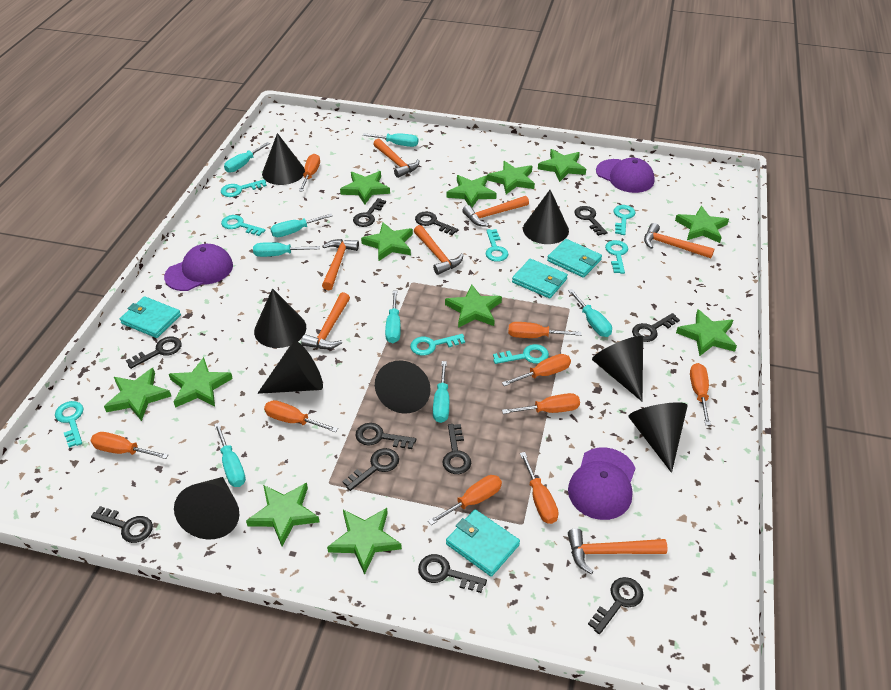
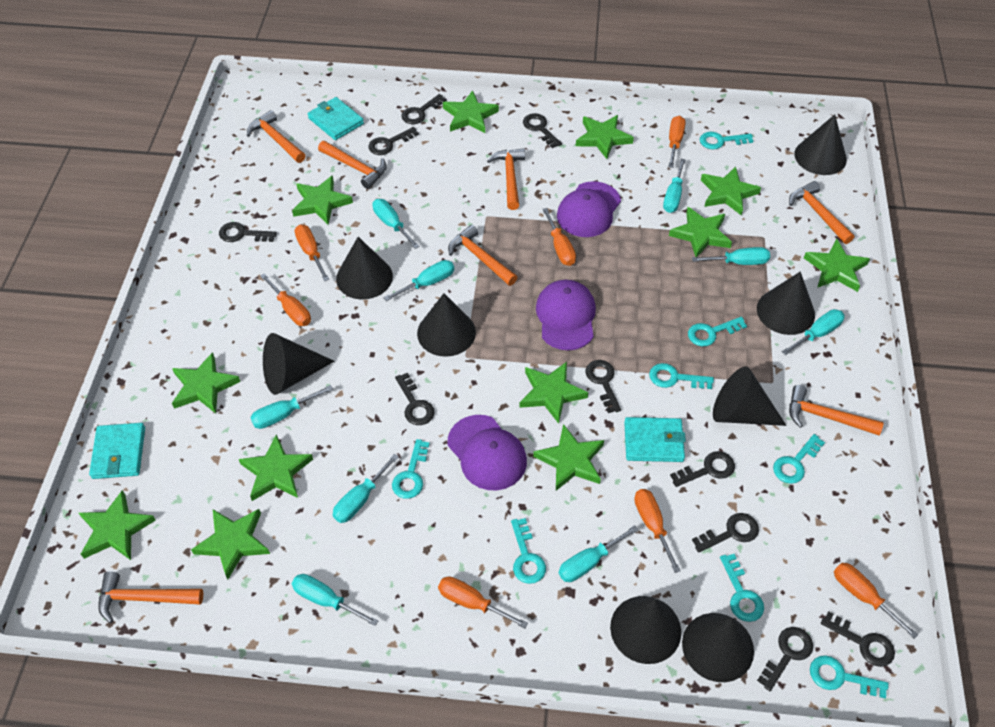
black key: [91,506,153,543] [126,337,182,369] [342,448,399,491] [353,198,386,227] [355,423,416,449] [415,211,458,235] [418,554,487,593] [442,424,471,474] [574,206,608,236] [588,577,644,634] [632,313,680,342] = 11 -> [219,222,277,242] [368,127,419,155] [395,373,435,425] [401,94,446,124] [523,113,562,148] [586,360,621,413] [670,451,735,487] [692,513,759,553] [757,627,813,691] [821,611,895,667] = 10
orange screwdriver: [91,432,168,459] [264,400,338,432] [299,154,320,192] [428,475,502,525] [502,354,571,386] [502,393,580,414] [508,322,581,338] [520,452,559,524] [690,363,711,426] = 9 -> [260,273,311,326] [295,224,329,281] [438,576,528,629] [542,208,576,266] [634,489,681,573] [669,116,686,168] [834,563,918,639] = 7
turquoise screwdriver: [214,423,246,487] [224,142,270,173] [253,242,320,257] [271,214,333,237] [363,133,418,147] [385,291,401,343] [433,361,449,423] [568,289,612,337] = 8 -> [250,385,333,429] [292,574,378,626] [333,454,399,523] [373,199,420,249] [383,260,454,301] [559,525,639,582] [663,159,686,213] [692,247,770,265] [782,309,845,355] = 9
turquoise wallet: [120,296,181,338] [446,509,520,577] [512,259,568,298] [547,239,602,278] = 4 -> [89,423,145,479] [308,97,364,140] [624,417,686,462] = 3

